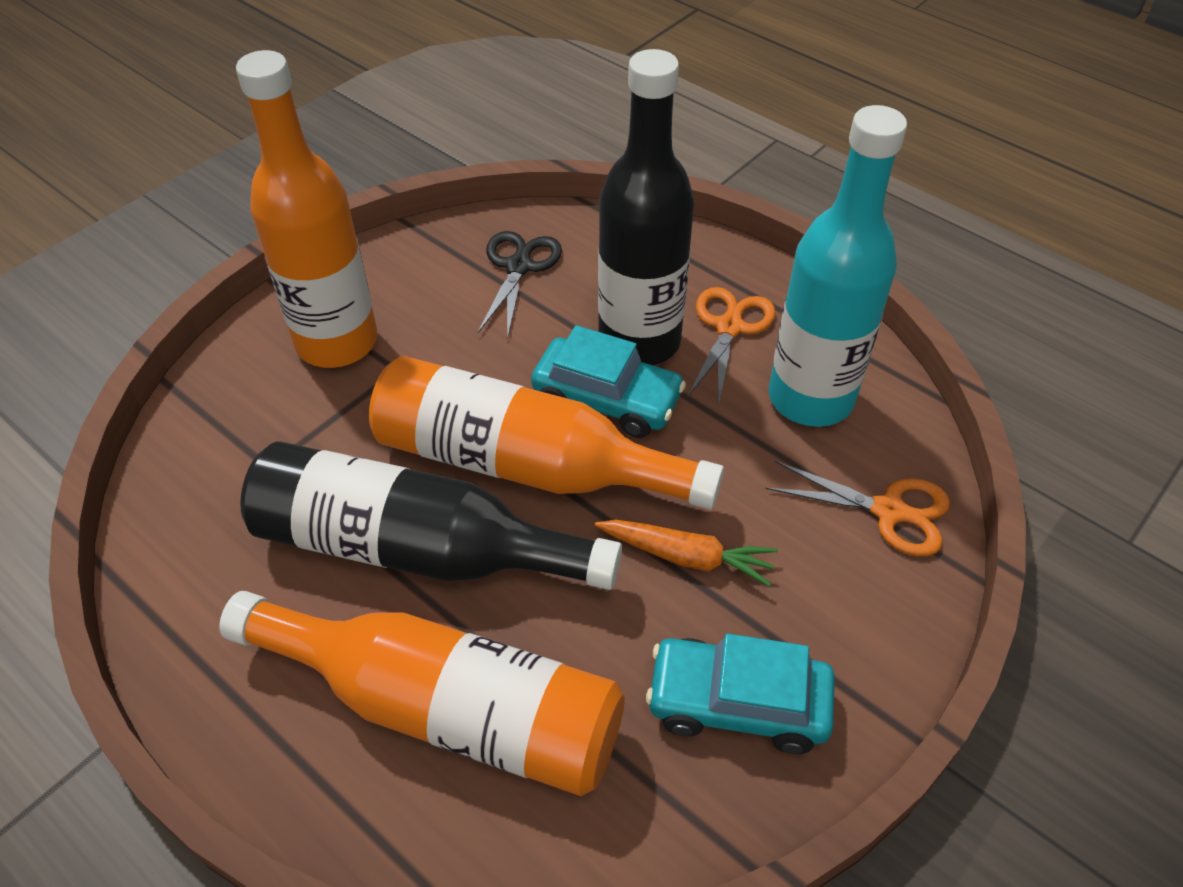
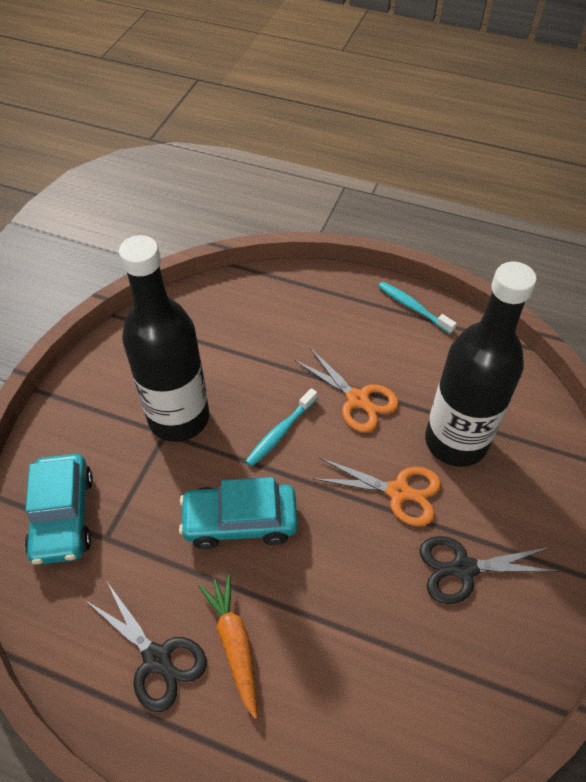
black scissors: [478,231,562,337] = 1 -> [85,582,207,712] [419,536,559,604] = 2
orange bottle: [219,591,625,796] [236,50,378,368] [369,356,724,509] = 3 -> none = 0
turquoise bottle: [769,105,907,427] = 1 -> none = 0
turquoise toothbrush: none = 0 -> [245,388,317,466] [378,282,457,334] = 2

